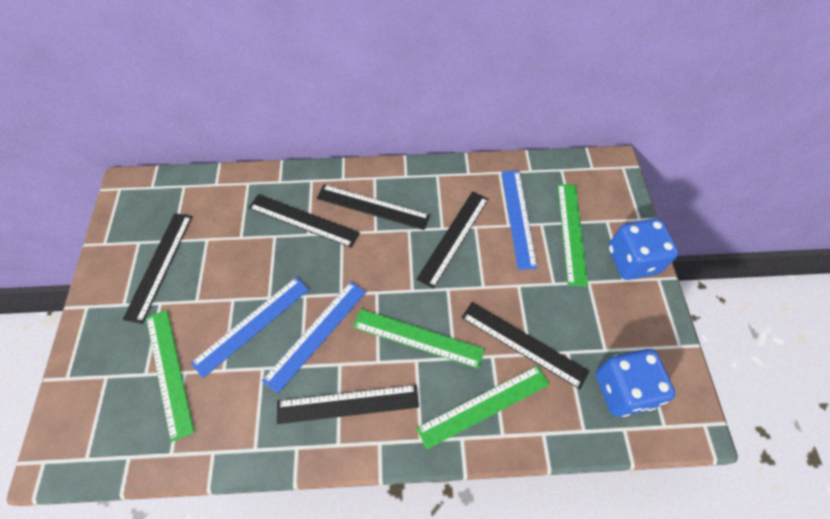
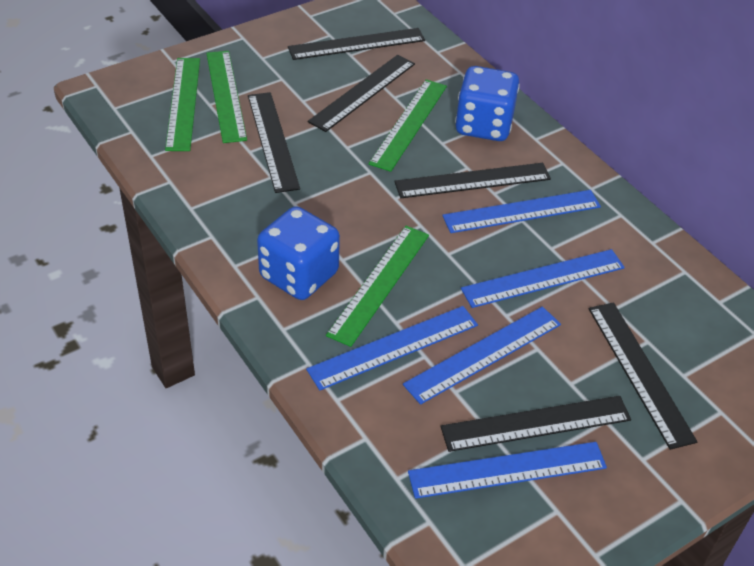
blue ruler: [191,277,309,378] [262,281,366,394] [502,171,538,270] = 3 -> [306,306,478,390] [403,306,561,405] [408,442,607,499] [442,190,601,233] [461,249,625,308] = 5

